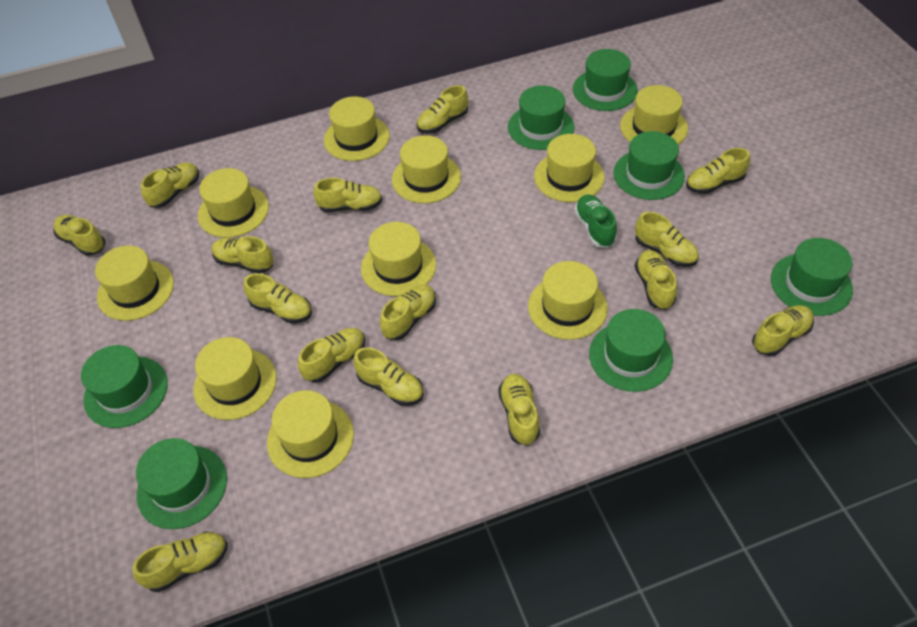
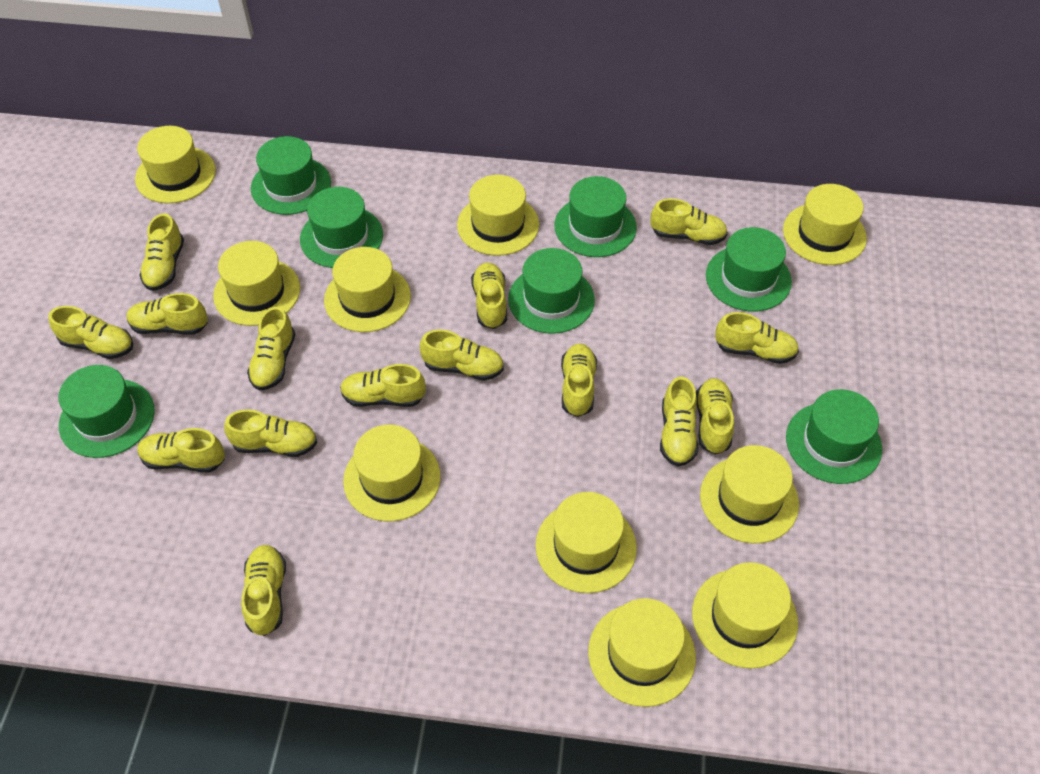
green shoe: [574,195,617,248] = 1 -> none = 0

